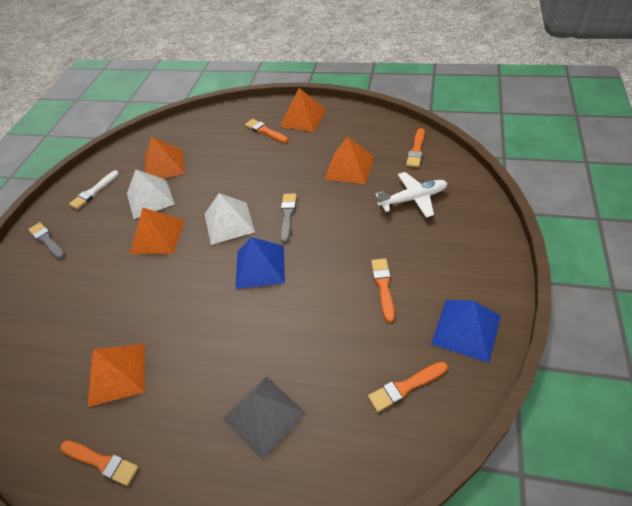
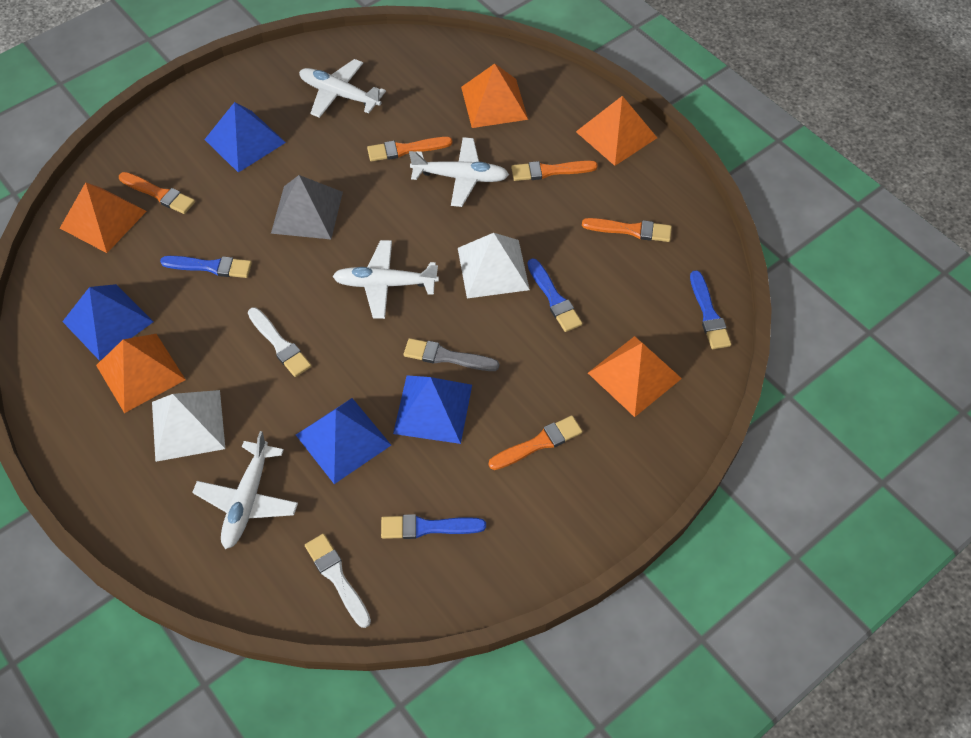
blue brush: none = 0 -> [160,256,252,278] [381,514,486,539] [527,258,582,332] [690,270,731,349] = 4
blue pyramid: [236,237,285,289] [431,300,501,363] = 2 -> [62,284,153,361] [204,102,286,173] [296,398,391,484] [393,375,472,444] = 4
grey brush: [28,222,65,259] [280,193,297,243] = 2 -> [404,338,499,371] = 1
white brush: [69,170,119,209] = 1 -> [248,308,311,377] [305,534,371,628] = 2
white plane: [375,172,448,218] = 1 -> [192,431,298,549] [299,59,386,118] [332,240,439,319] [409,137,509,207] = 4

